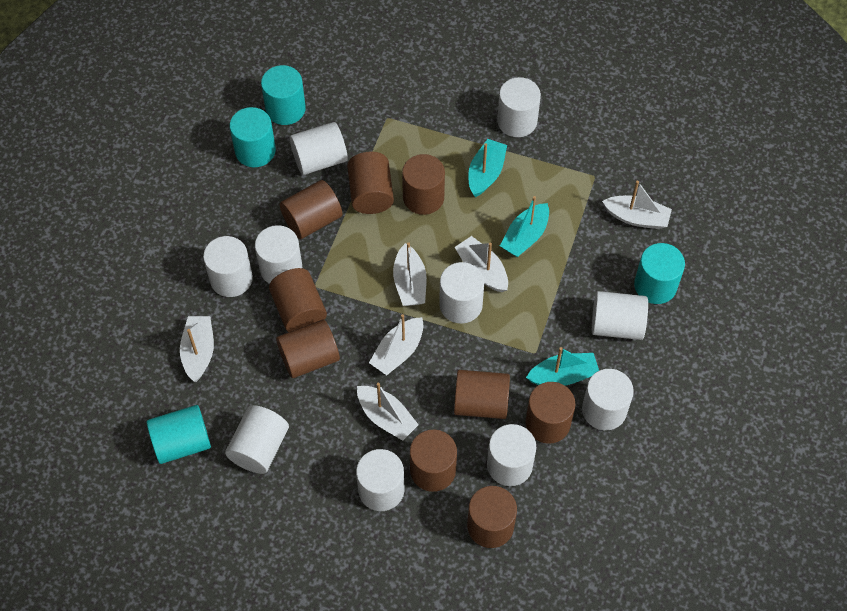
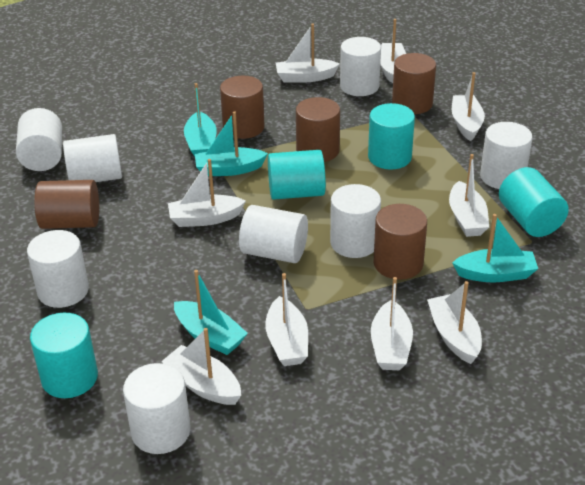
brown cylinder: [269,268,327,332] [276,319,340,378] [280,180,342,239] [347,152,394,214] [402,154,445,215] [410,430,457,492] [454,370,510,419] [467,486,517,548] [525,382,575,444] = 9 -> [34,180,99,229] [220,76,265,139] [296,97,340,162] [373,204,427,280] [392,53,436,114] = 5
turquoise boat: [468,139,507,197] [500,196,549,257] [526,347,599,386] = 3 -> [174,270,248,355] [184,83,217,156] [195,111,268,176] [452,214,538,282] = 4
white boat: [180,316,214,382] [357,383,419,441] [369,314,423,375] [393,242,427,306] [455,236,508,292] [602,181,672,229] = 6 -> [161,328,241,405] [168,159,246,227] [265,273,308,366] [276,24,340,83] [371,277,413,370] [380,19,406,83] [427,281,482,364] [449,154,489,237] [452,72,485,141] = 9
white cylinder: [203,236,253,297] [225,405,289,474] [255,225,302,284] [290,122,348,175] [356,449,405,511] [439,262,484,324] [487,424,536,486] [497,77,541,137] [582,369,634,430] [592,291,648,340] = 10 -> [16,108,62,171] [27,230,89,308] [63,134,122,182] [123,363,191,454] [239,205,308,263] [330,184,381,258] [340,37,381,96] [480,122,532,189] = 8

